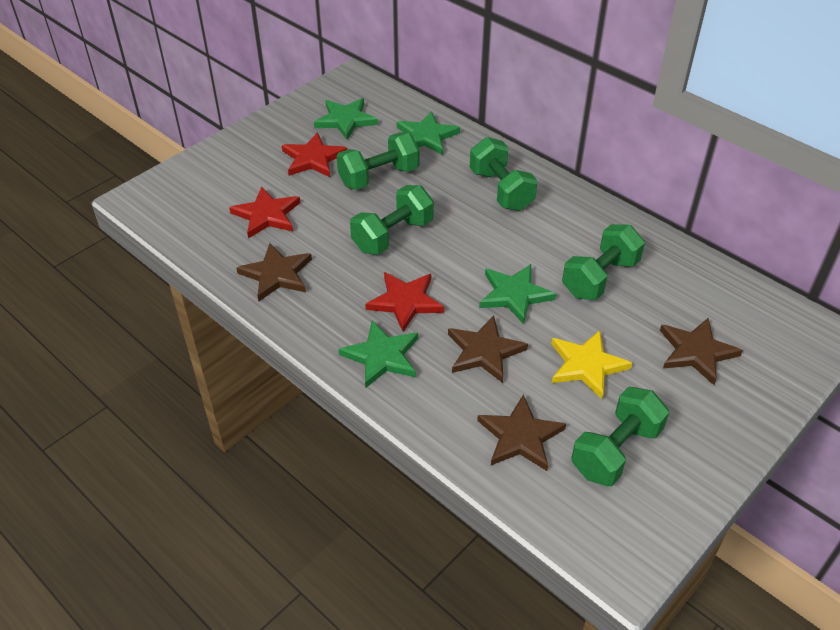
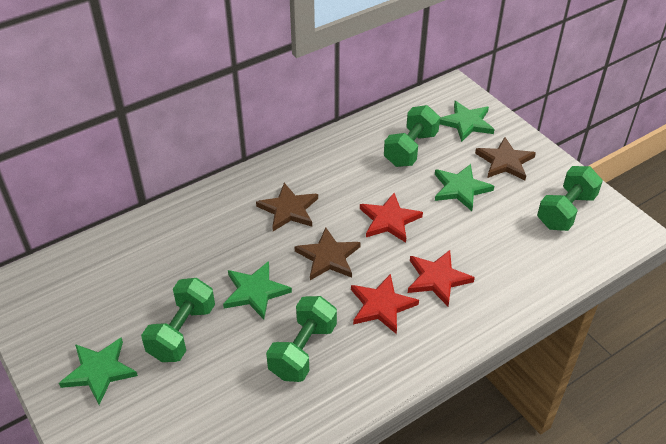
brown star: [236,243,312,301] [448,316,528,383] [477,395,566,471] [660,318,743,385] = 4 -> [256,183,318,231] [295,227,361,280] [475,137,536,180] = 3
green dumbbell: [337,132,420,190] [350,185,434,255] [470,137,538,211] [562,224,645,300] [571,387,669,486] = 5 -> [141,278,215,362] [266,296,337,382] [384,105,440,167] [537,166,603,231] = 4
yellow star: [551,330,632,399] = 1 -> none = 0

